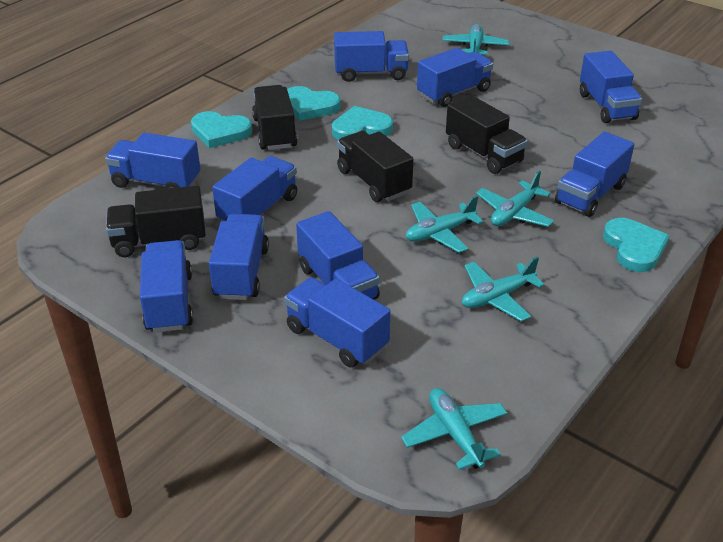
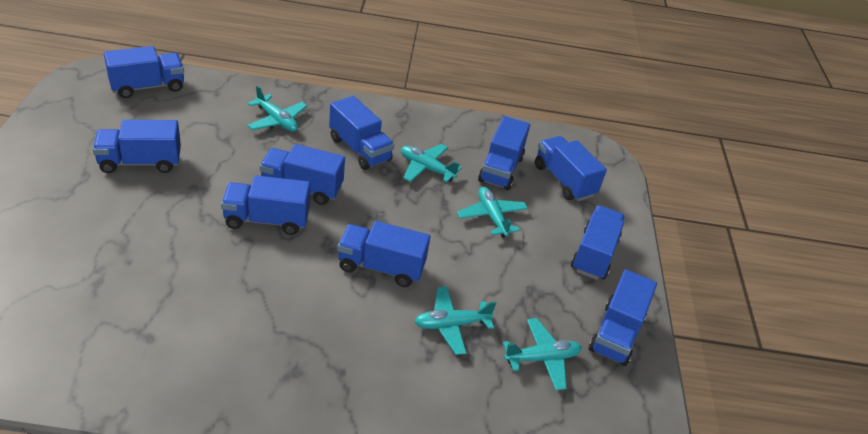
black truck: [106,186,206,257] [252,85,298,150] [337,131,414,202] [446,95,528,174] = 4 -> none = 0
turquoise heart: [191,111,252,148] [287,86,341,121] [332,106,393,140] [603,218,670,272] = 4 -> none = 0

